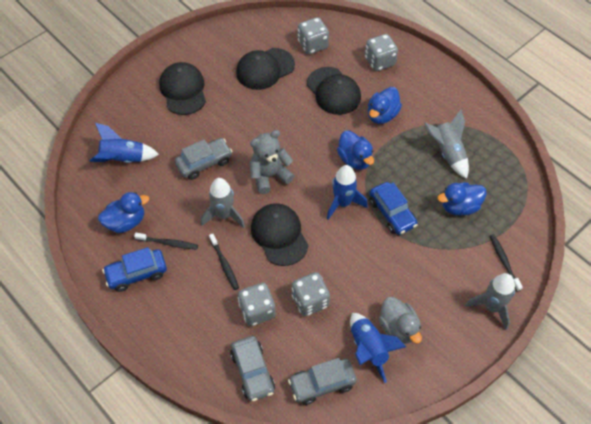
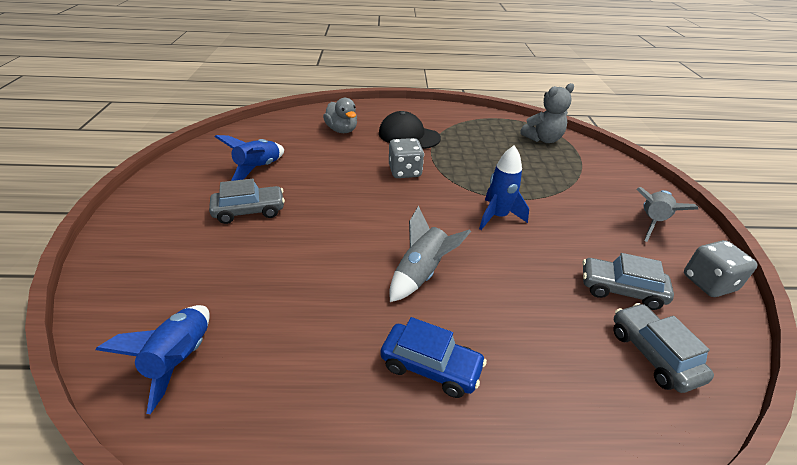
black cap: [159,62,206,115] [236,48,295,90] [251,203,308,266] [307,67,361,115] = 4 -> [379,111,441,149] = 1
black toothbrush: [134,233,198,250] [209,233,239,290] [490,234,523,291] = 3 -> none = 0
blue car: [102,247,167,292] [369,182,418,235] = 2 -> [380,317,487,398] = 1
blue duck: [98,192,149,233] [337,130,374,170] [368,87,402,124] [437,182,487,215] = 4 -> none = 0
grey dice: [238,282,276,326] [292,272,330,316] [298,17,329,54] [365,34,398,71] = 4 -> [389,138,424,178] [684,240,758,297] = 2
grey rocket: [201,178,245,228] [424,110,469,179] [465,273,515,330] = 3 -> [389,206,471,302] [636,187,698,242] = 2

